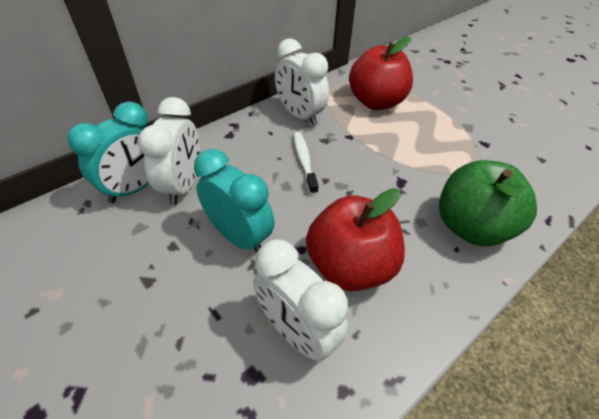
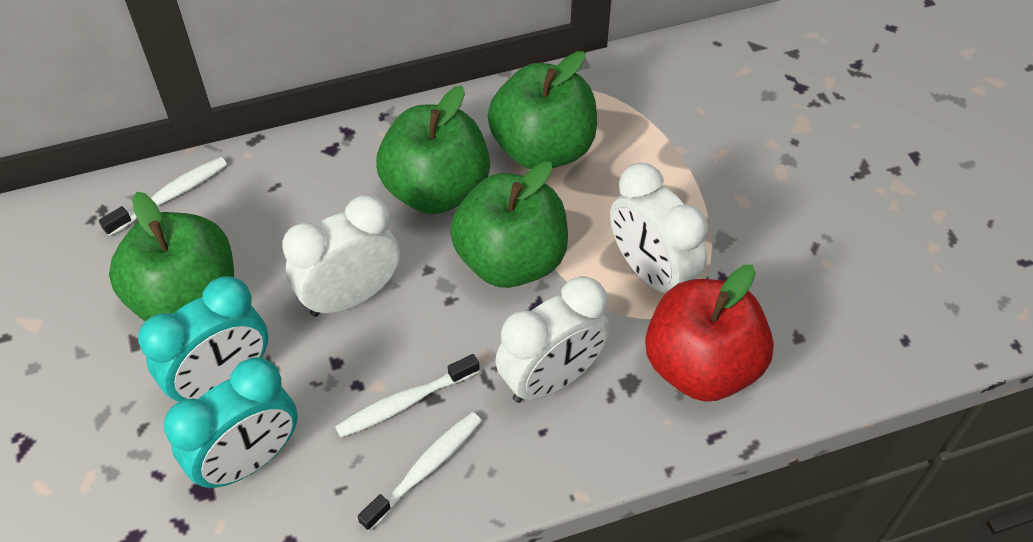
green apple: [439,160,537,246] = 1 -> [109,192,234,321] [376,86,490,214] [450,161,568,288] [488,51,597,169] = 4
red apple: [306,188,405,291] [349,37,413,110] = 2 -> [645,265,774,402] = 1
white toothbrush: [293,131,319,195] = 1 -> [99,157,227,237] [335,354,480,438] [358,412,482,531] = 3

